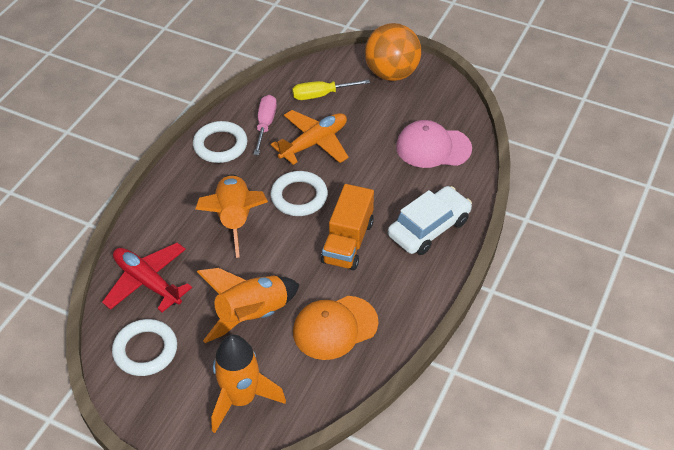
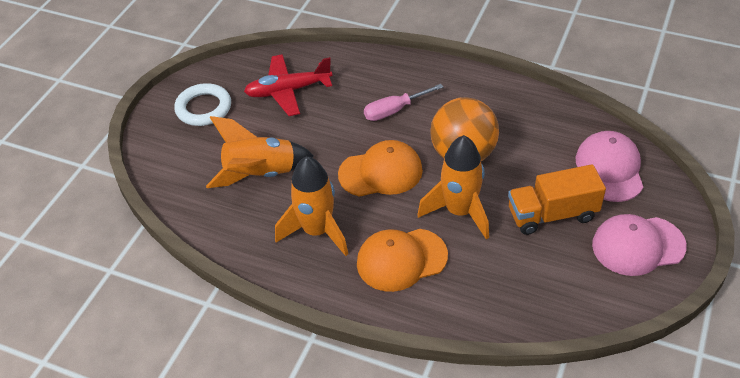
orange cap: [293,296,378,360] = 1 -> [338,140,423,197] [357,229,448,292] = 2
orange plane: [271,110,349,165] = 1 -> none = 0
pink cap: [396,120,472,168] = 1 -> [576,131,643,202] [592,214,687,276] = 2
white car: [388,186,472,255] = 1 -> none = 0
white ring: [112,319,177,376] [193,121,247,163] [271,171,328,216] = 3 -> [174,83,231,126] = 1
yellow screwdriver: [292,79,370,100] = 1 -> none = 0

